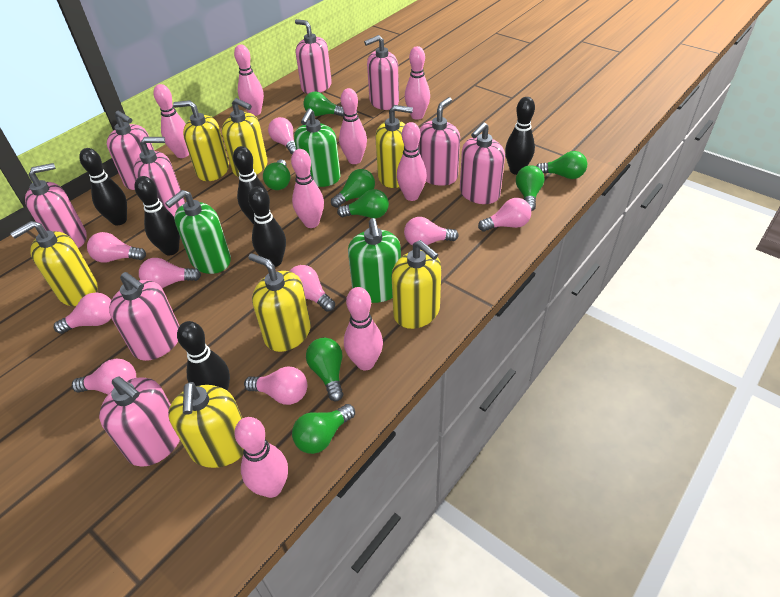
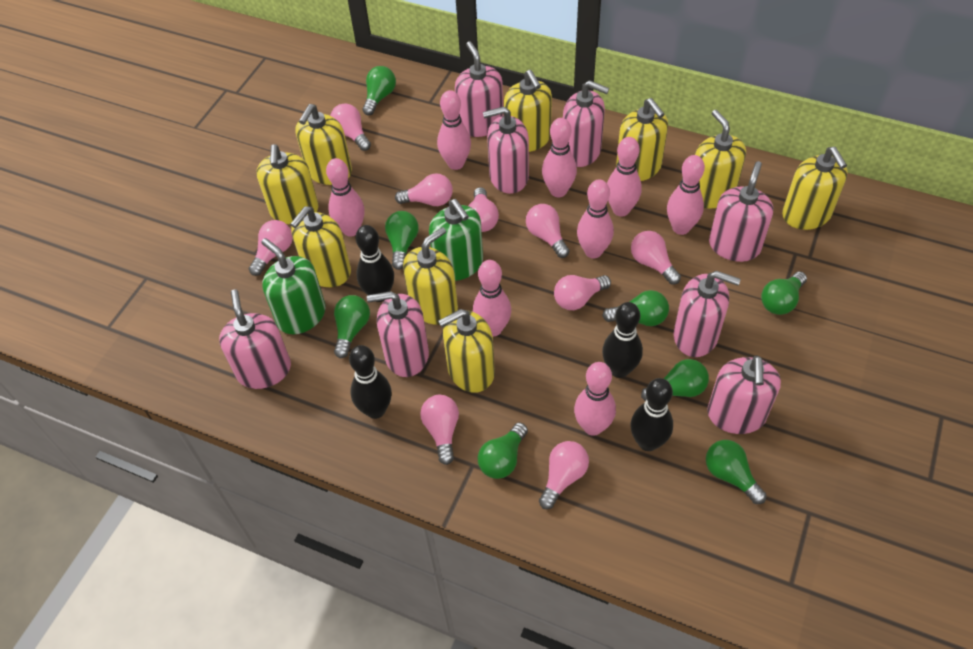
black bowling pin: [79,148,127,225] [134,176,180,255] [177,321,230,391] [233,146,268,224] [248,186,286,267] [505,97,535,175] = 6 -> [349,345,392,419] [355,225,394,302] [602,302,643,378] [631,378,673,451] = 4
green soap dispenser: [165,190,231,274] [294,108,341,187] [348,218,401,303] = 3 -> [261,238,326,334] [429,199,483,281] = 2
pink soap dispenser: [25,163,87,248] [99,376,180,467] [107,110,154,190] [109,272,179,361] [134,137,185,217] [295,19,332,94] [364,35,399,110] [418,97,460,186] [460,122,505,204] = 9 -> [219,289,291,389] [367,291,429,377] [455,41,503,137] [483,106,529,194] [563,80,609,167] [674,271,741,357] [707,355,781,434] [709,161,773,262] = 8
yellow soap dispenser: [10,221,98,306] [168,382,243,468] [173,100,229,181] [222,98,268,177] [249,253,311,352] [375,105,413,188] [391,240,441,329] = 7 -> [256,144,319,224] [290,206,351,287] [295,104,352,185] [403,227,458,325] [438,309,495,393] [504,70,552,152] [616,98,668,181] [695,110,746,209] [782,147,848,230] = 9

